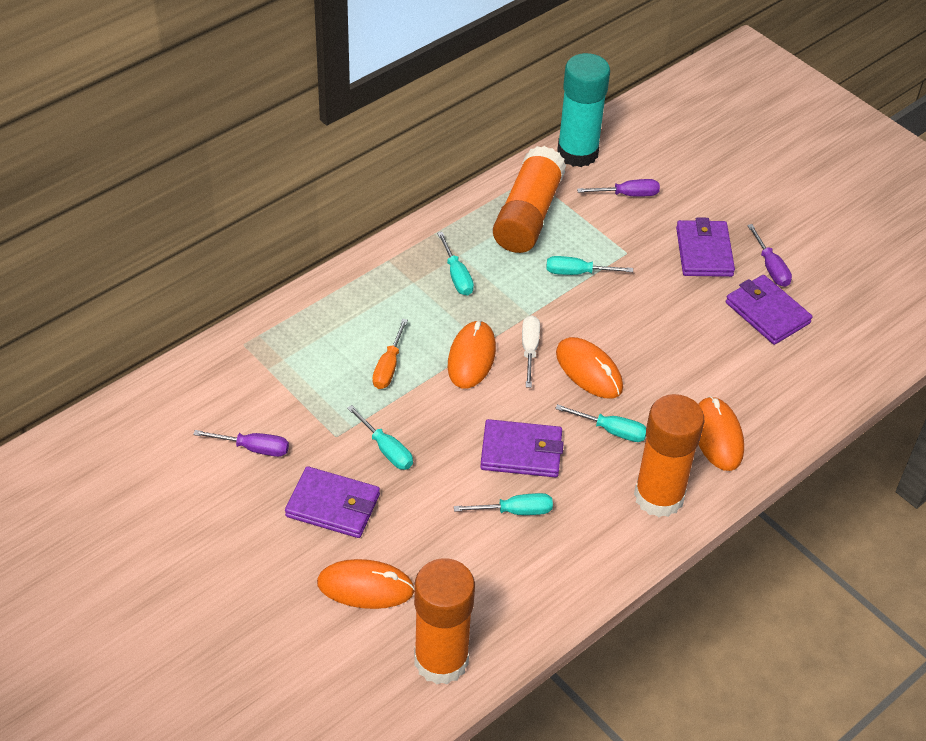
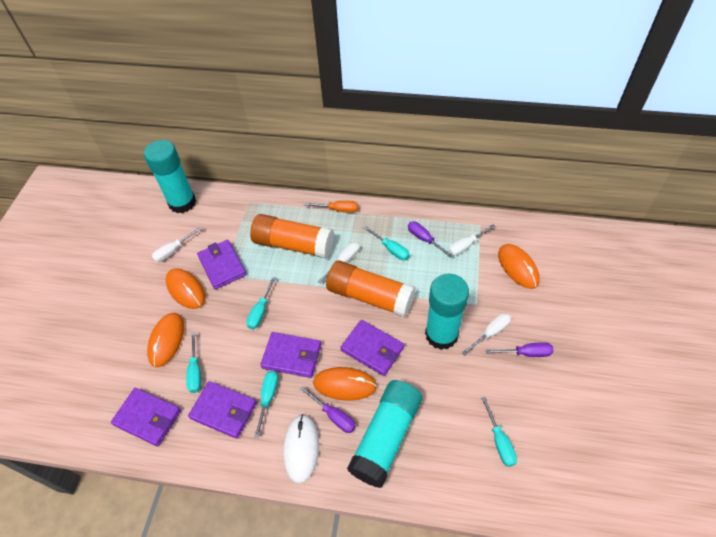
orange glue stick: [414,558,475,685] [493,146,566,253] [634,394,704,517] = 3 -> [250,214,334,259] [326,260,416,317] = 2
purple wallet: [285,466,380,538] [480,419,564,478] [676,217,735,277] [726,275,813,345] = 4 -> [111,388,181,446] [188,381,257,439] [197,240,247,290] [260,332,321,378] [340,320,404,376] = 5
turquoise glue stick: [557,53,610,167] = 1 -> [144,140,196,213] [347,380,422,488] [425,274,469,350] = 3
white mouse: none = 0 -> [283,414,319,484] = 1
white screwdriver: [522,315,540,388] = 1 -> [151,227,202,262] [318,242,360,284] [448,224,496,256] [462,313,511,355] = 4

